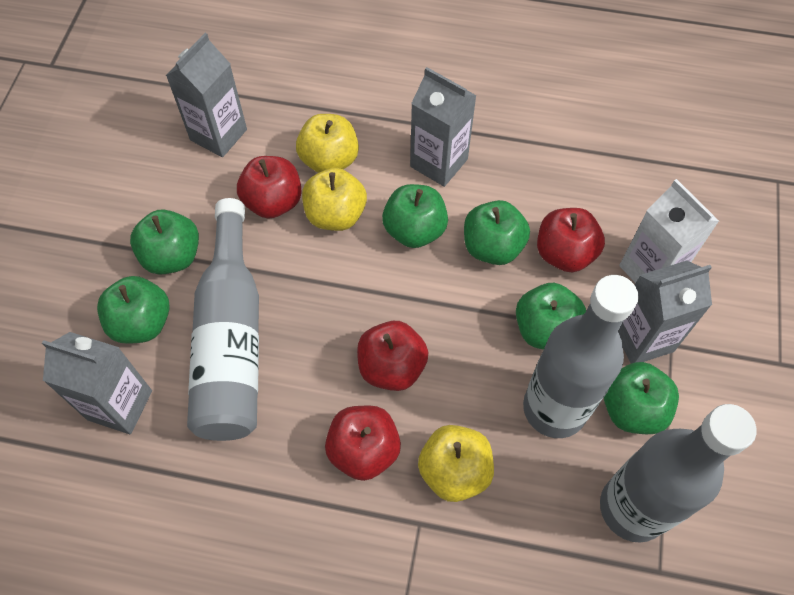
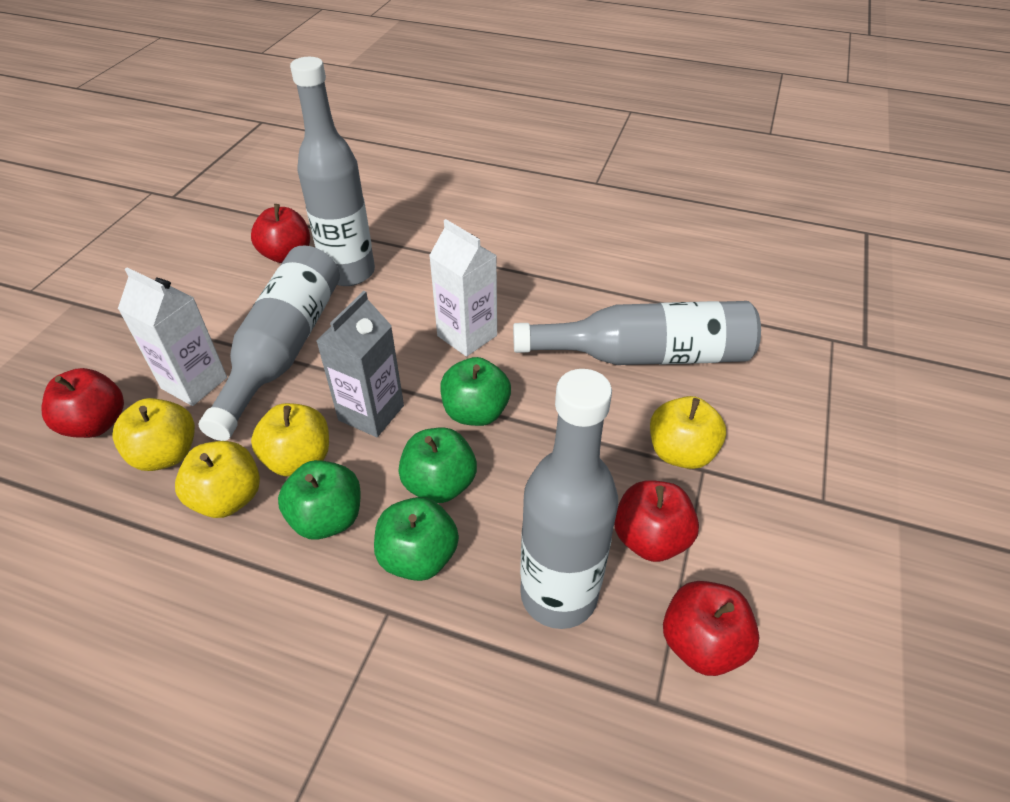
green apple: [97,276,170,344] [130,210,199,275] [382,184,448,248] [464,200,530,265] [516,283,586,350] [604,362,679,434] = 6 -> [278,460,361,540] [374,497,459,581] [399,428,477,503] [440,357,511,426] = 4
grey bottle: [187,198,259,441] [523,275,639,438] [600,404,757,543] = 3 -> [199,245,340,441] [290,57,375,286] [513,301,761,365] [520,369,618,629] = 4
grey carton: [42,332,152,435] [166,33,247,157] [410,67,477,187] [618,260,712,363] = 4 -> [316,291,404,437] = 1
white carton: [619,179,719,283] = 1 -> [118,267,227,406] [429,219,497,357] = 2
yellow apple: [296,114,359,173] [302,168,367,231] [418,425,494,502] = 3 -> [113,398,195,471] [175,441,260,518] [251,403,329,477] [650,396,726,469] = 4

